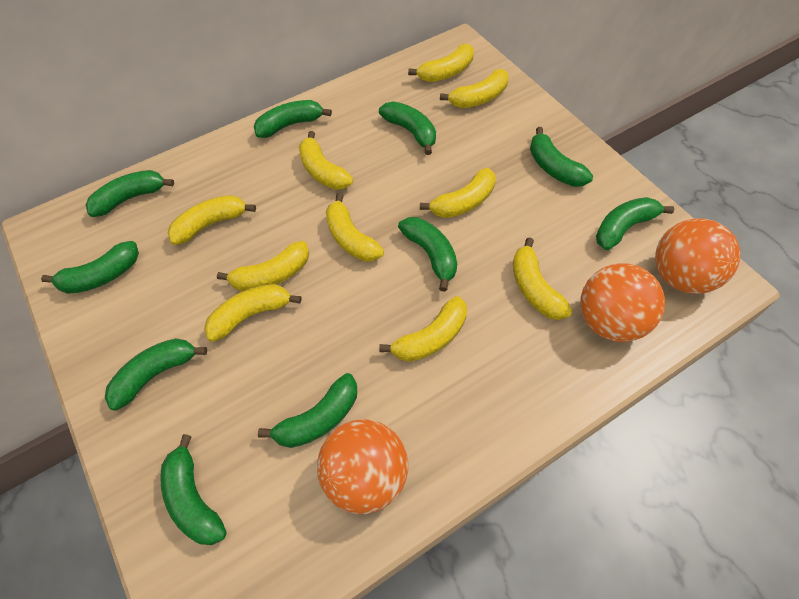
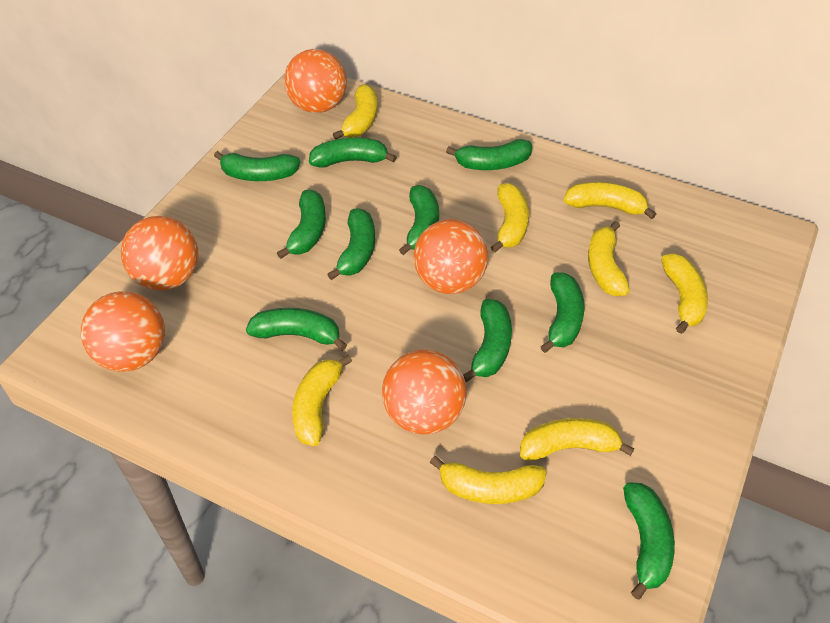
orange ball: [317,419,408,514] [580,263,665,342] [655,218,740,294] = 3 -> [81,291,165,372] [121,216,199,291] [284,49,347,113] [382,349,467,434] [414,219,488,294] = 5
yellow banana: [168,195,256,245] [204,284,302,342] [217,241,309,292] [299,131,353,190] [326,193,384,262] [379,296,467,362] [408,44,474,82] [420,168,496,218] [440,69,509,108] [513,237,572,320] = 10 -> [292,355,352,446] [333,84,377,140] [430,456,547,504] [491,183,529,252] [520,418,634,461] [564,182,656,219] [588,221,630,296] [661,254,708,334] = 8

